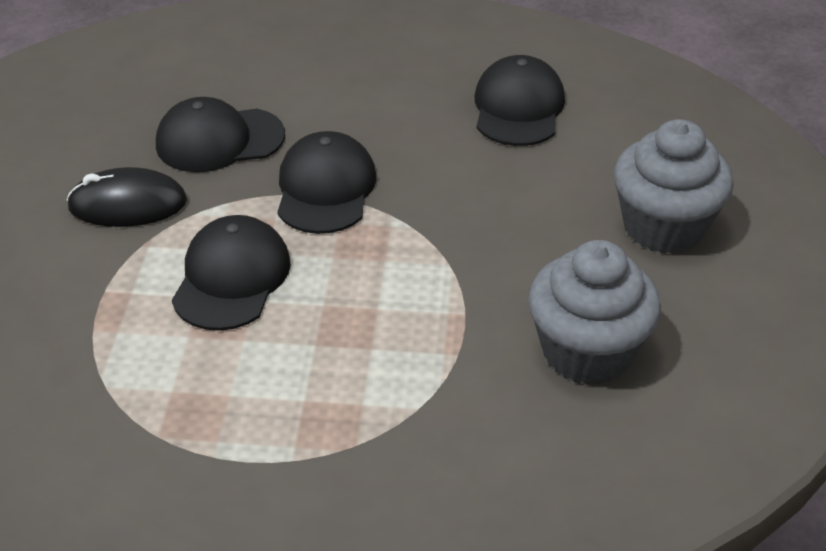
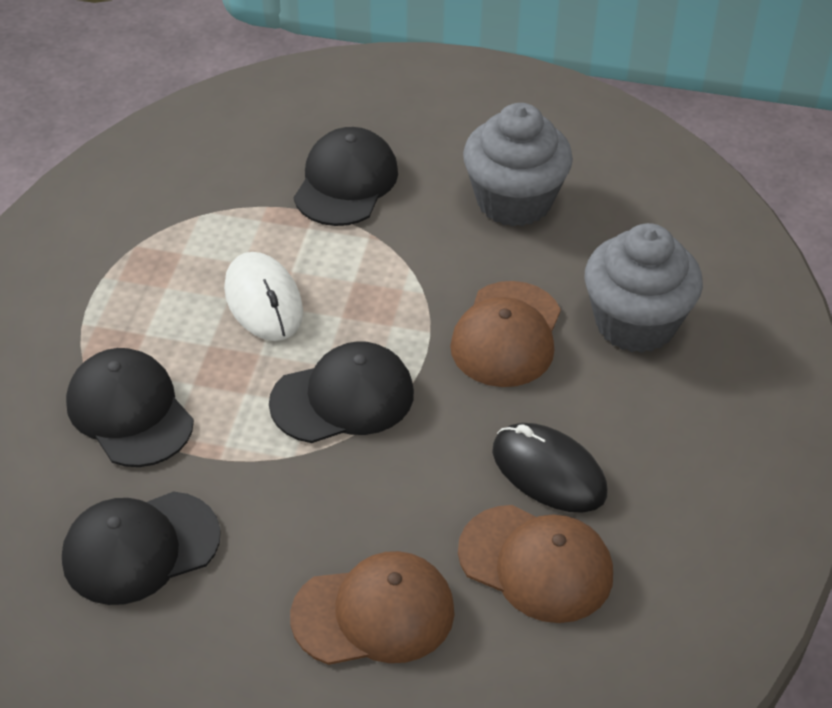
brown cap: none = 0 -> [290,551,455,665] [450,281,561,387] [458,505,613,623] = 3
white mouse: none = 0 -> [224,252,303,341] = 1

